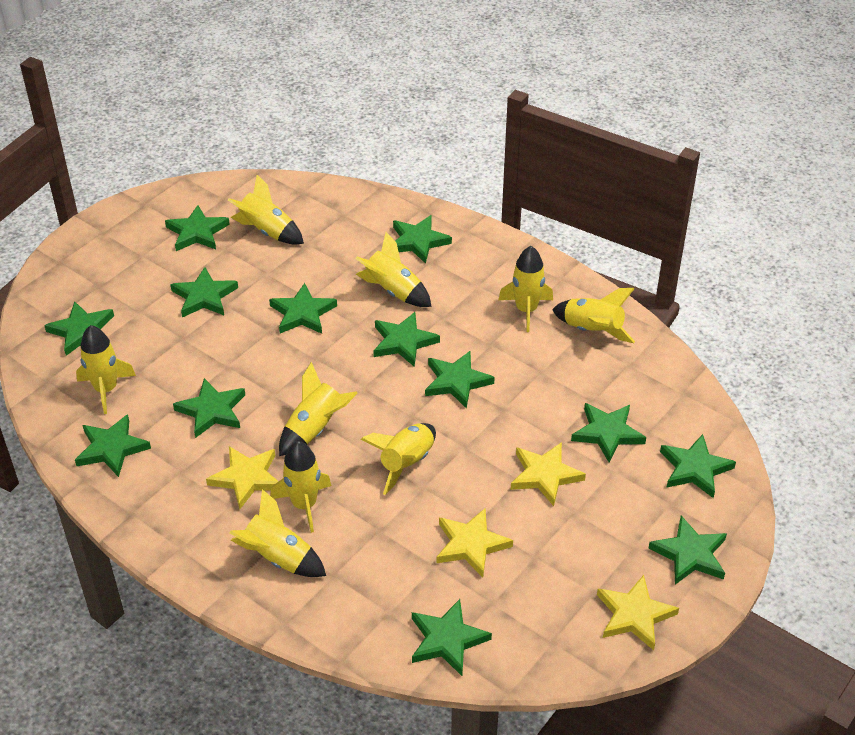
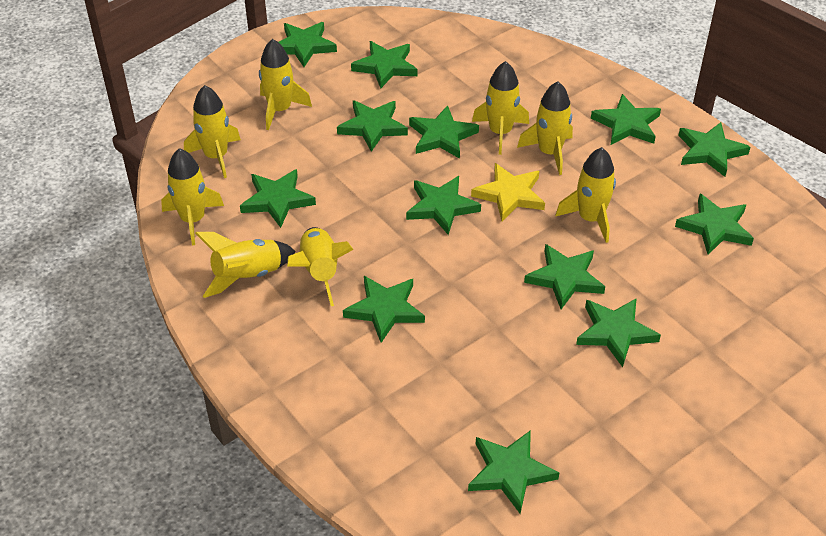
yellow rocket: [76,325,136,414] [228,175,304,245] [229,489,326,577] [270,441,331,533] [279,362,357,456] [355,232,432,307] [361,423,436,495] [498,246,553,332] [552,288,635,343] = 9 -> [161,148,224,245] [184,85,241,178] [195,232,296,298] [259,39,312,130] [287,227,354,306] [472,61,529,155] [517,81,573,175] [555,147,616,243] = 8
yellow star: [206,446,279,509] [436,508,513,578] [511,442,586,506] [597,575,679,650] = 4 -> [471,163,545,221] = 1

